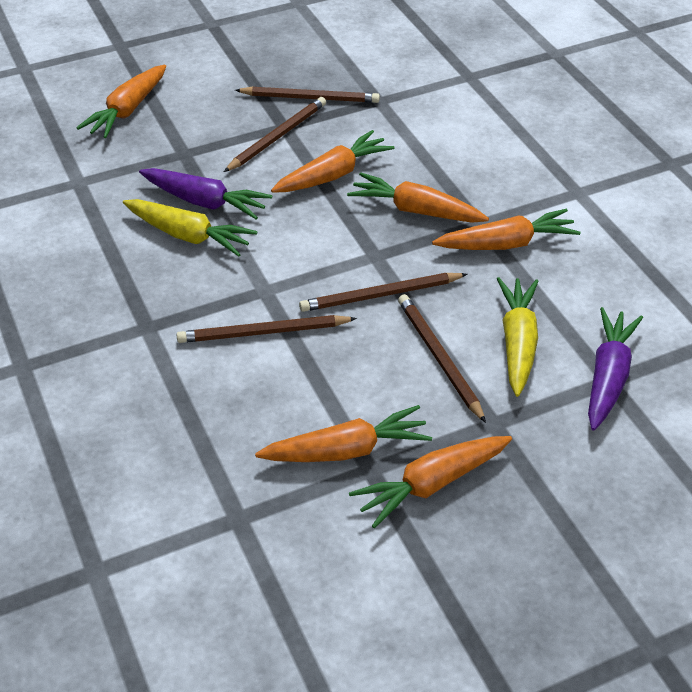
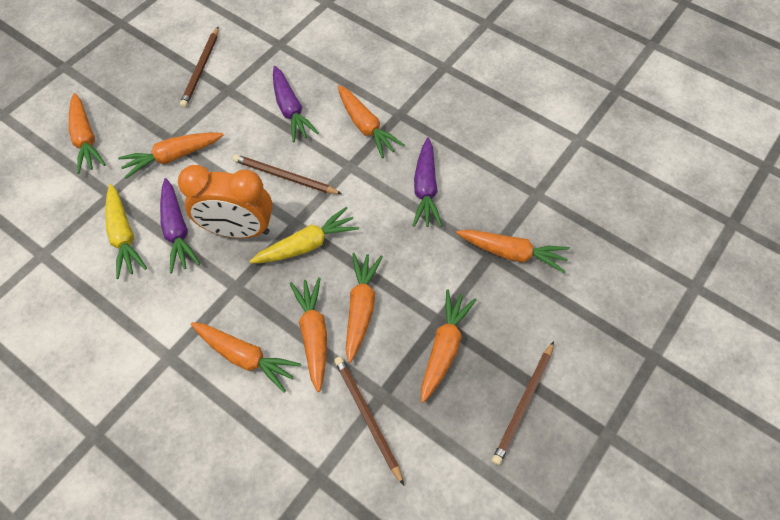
brown pencil: [176,315,357,343] [224,97,326,172] [235,87,380,103] [299,273,467,312] [398,294,486,423] = 5 -> [180,26,219,108] [233,154,342,194] [334,357,404,486] [492,341,554,465] = 4
orange carrot: [76,65,166,138] [255,405,432,462] [271,130,395,193] [347,172,489,223] [349,436,512,528] [432,209,580,250] = 6 -> [69,93,106,174] [118,132,224,179] [191,322,301,393] [290,277,327,392] [338,85,405,158] [346,253,383,363] [421,289,477,403] [456,230,570,273] = 8
orange clock: none = 0 -> [178,165,273,238] = 1
purple carrot: [139,168,272,219] [588,307,643,431] = 2 -> [160,178,200,273] [273,66,319,142] [412,137,442,227] = 3

